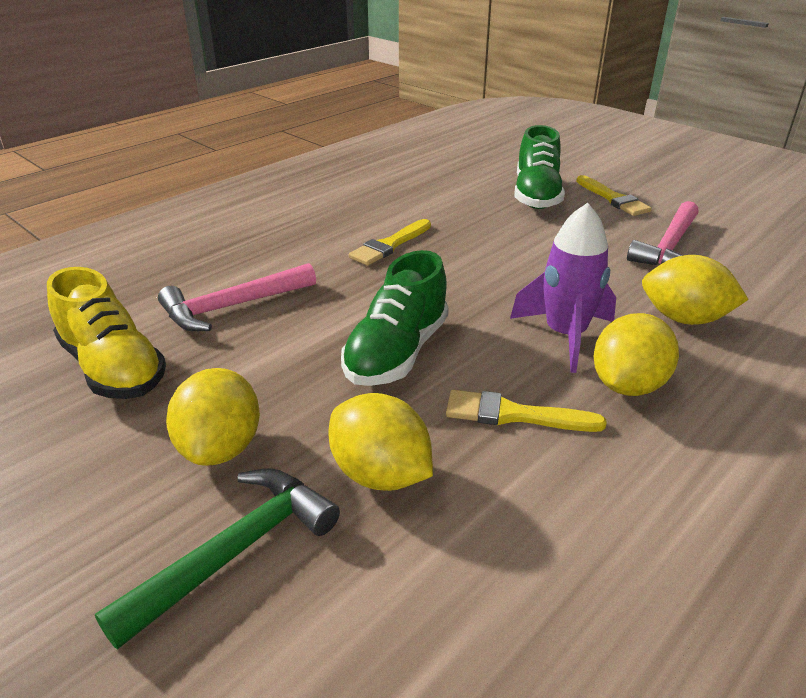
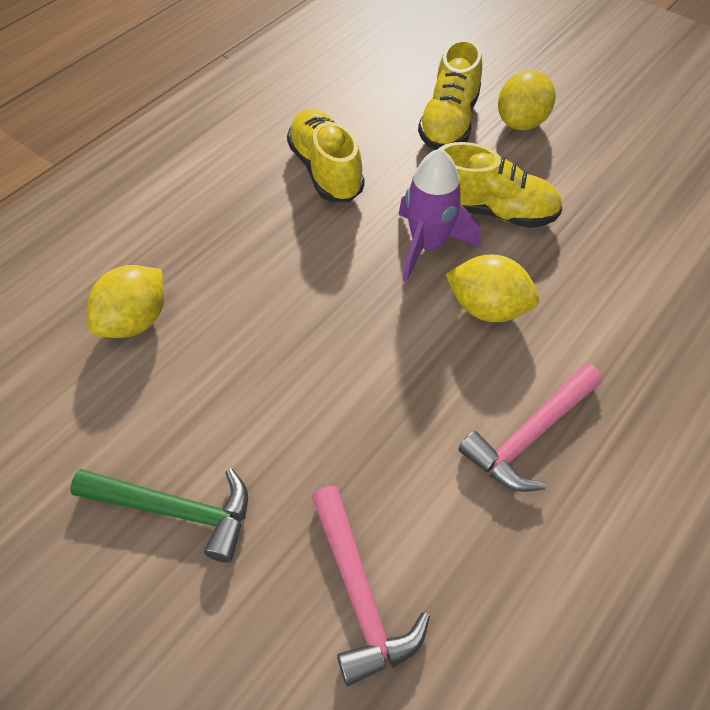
green shoe: [341,250,449,386] [514,125,565,209] = 2 -> none = 0
yellow brush: [348,219,431,266] [446,390,607,432] [576,175,652,216] = 3 -> none = 0
yellow lemon: [166,368,260,466] [329,393,433,491] [593,313,679,396] [642,255,749,325] = 4 -> [87,265,164,338] [445,254,539,322] [498,70,555,130] = 3
yellow shoe: [47,267,166,399] = 1 -> [287,109,365,202] [418,39,482,150] [440,142,562,228] = 3

